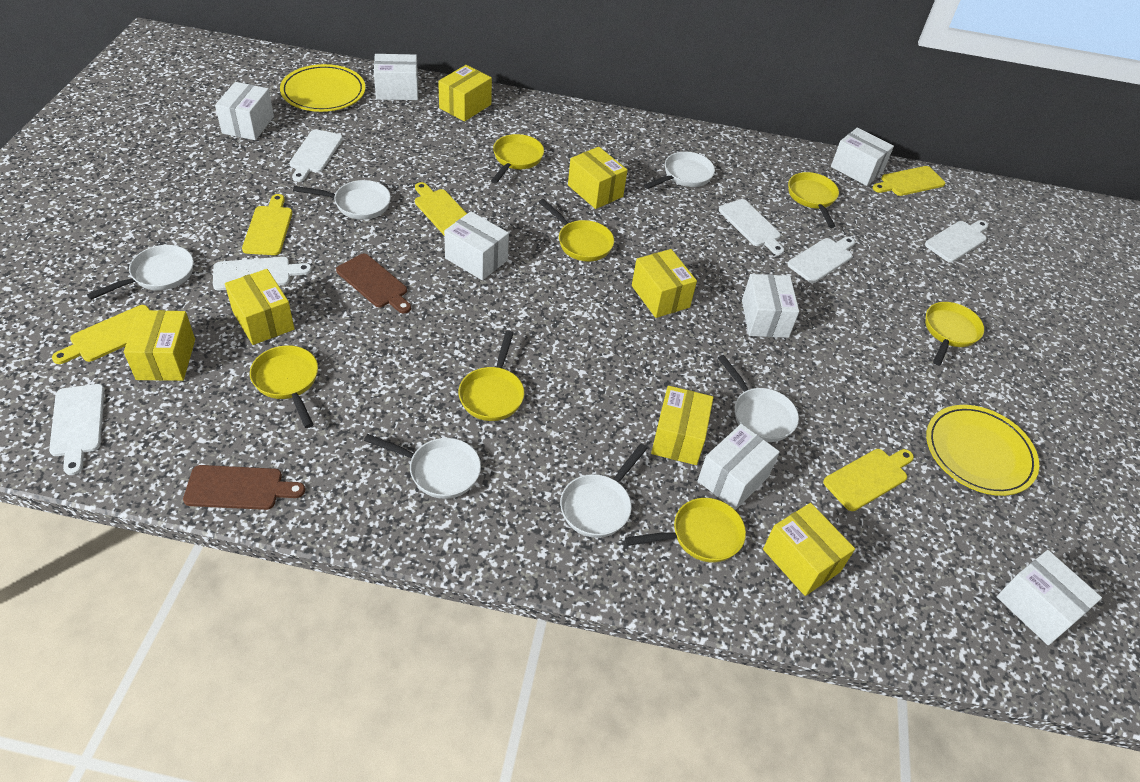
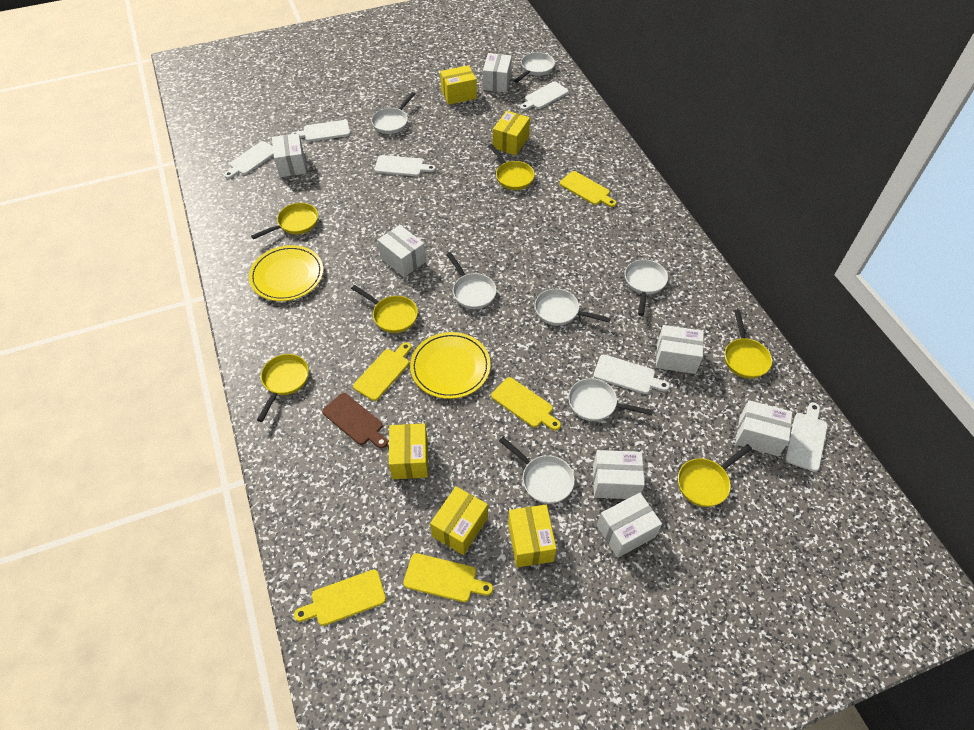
brown cutting board: [183,465,305,510] [336,254,411,313] = 2 -> [322,393,388,449] = 1
white pan: [87,245,194,300] [293,180,391,220] [364,434,481,499] [560,444,647,538] [644,152,715,189] [718,355,799,442] = 6 -> [371,92,415,134] [446,252,497,309] [499,437,575,504] [514,52,555,83] [535,289,611,326] [568,378,653,421] [625,259,668,316] = 7
yellow box: [124,310,195,381] [225,269,295,345] [438,65,492,121] [568,147,627,209] [632,249,697,318] [651,386,713,465] [763,503,855,596] = 7 -> [389,423,428,479] [430,486,488,555] [440,65,477,105] [493,111,530,155] [508,505,557,567] = 5
yellow pan: [250,345,318,428] [459,331,524,421] [491,134,544,184] [539,199,614,261] [625,498,746,563] [788,172,839,228] [925,302,984,366] = 7 -> [251,203,318,239] [257,354,309,422] [351,285,418,333] [489,144,535,190] [678,444,752,507] [725,310,772,379] = 6

